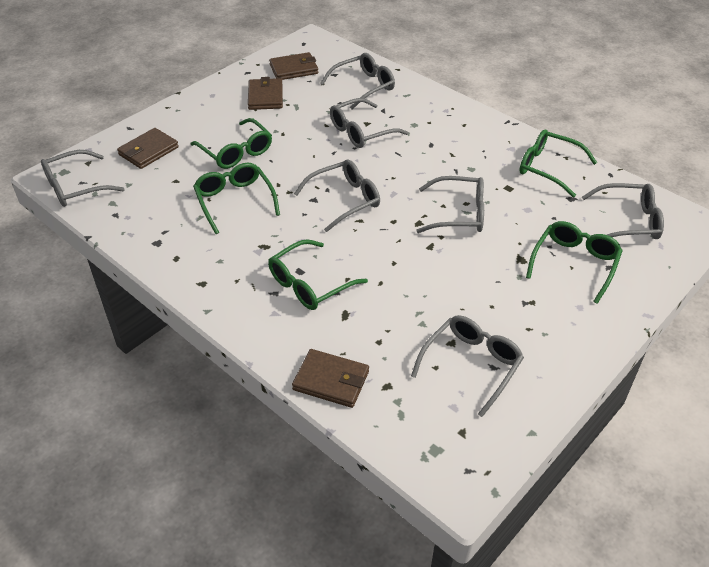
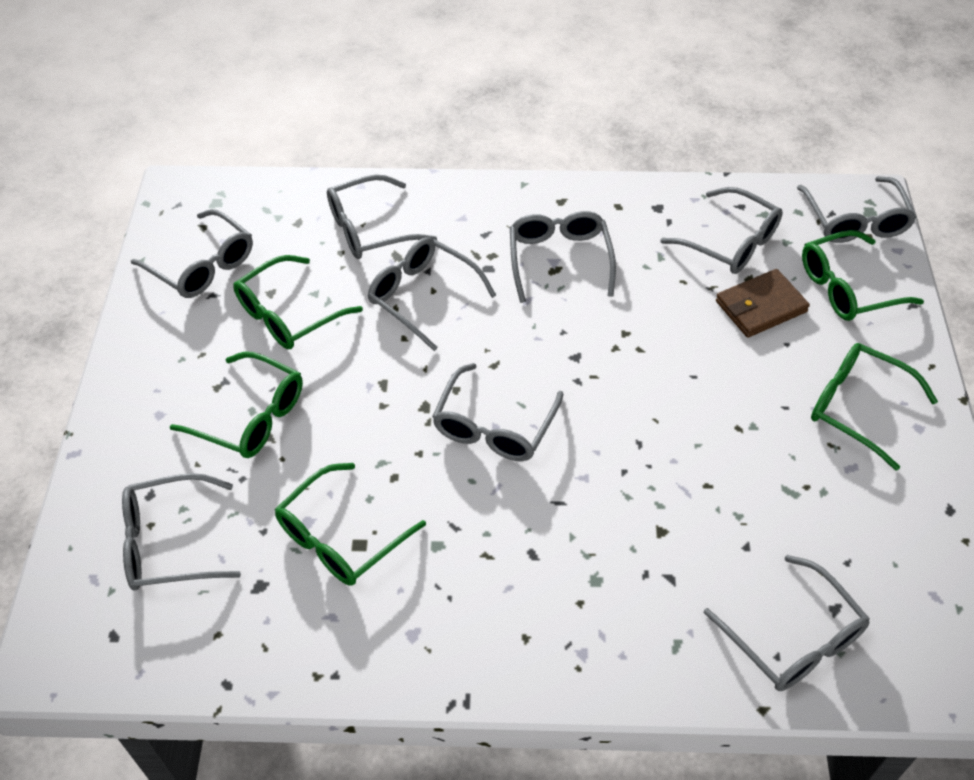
brown wallet: [117,128,179,169] [248,77,283,110] [269,52,318,80] [292,349,369,408] = 4 -> [716,269,810,337] = 1
grey glasses: [41,150,125,207] [294,159,380,232] [320,53,395,110] [330,98,409,148] [411,315,524,417] [416,176,484,233] [582,183,664,239] = 7 -> [122,473,241,591] [131,209,253,298] [327,174,437,259] [368,237,496,351] [432,363,564,461] [510,211,616,303] [660,187,783,274] [704,555,870,691] [797,176,917,243] = 9

